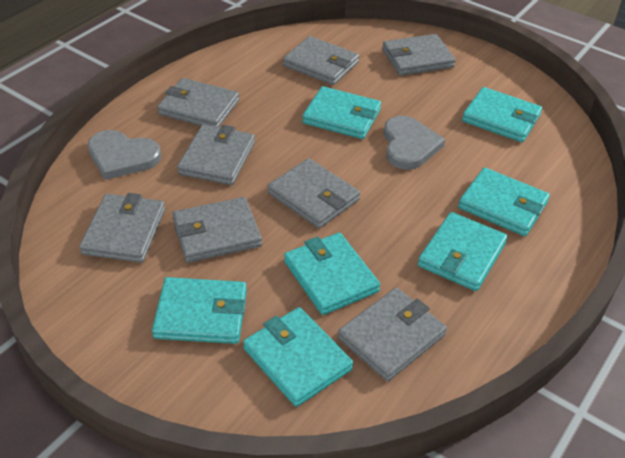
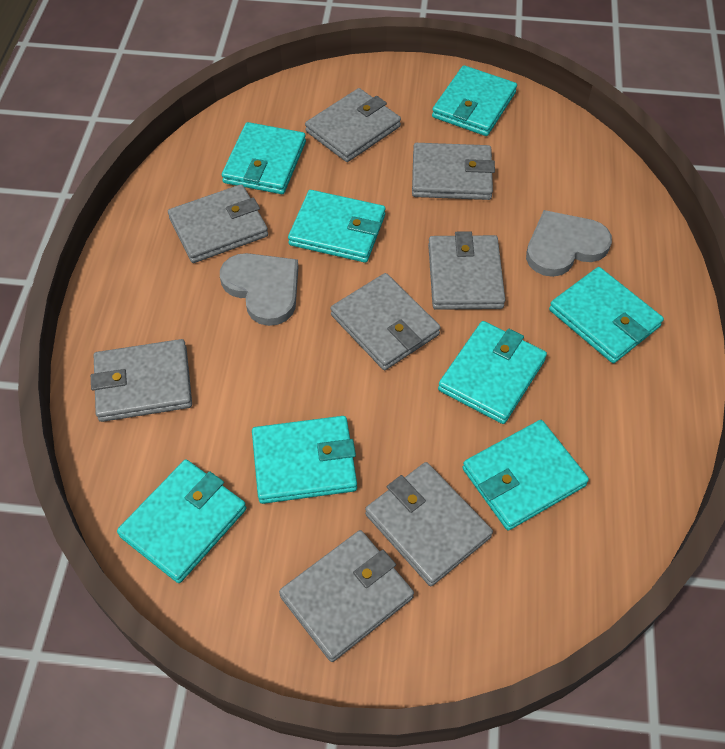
turquoise wallet: [152,277,247,344] [243,307,353,407] [284,232,380,315] [302,86,381,139] [418,212,508,291] [458,167,550,236] [462,87,542,142] = 7 -> [117,460,247,583] [222,122,306,194] [252,416,357,504] [288,190,385,263] [432,65,517,136] [438,321,547,424] [462,420,589,531] [549,267,664,363] = 8

